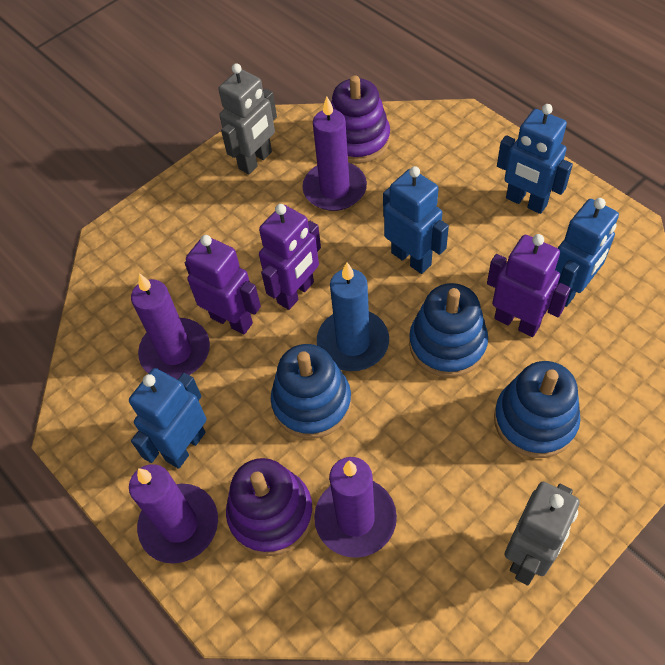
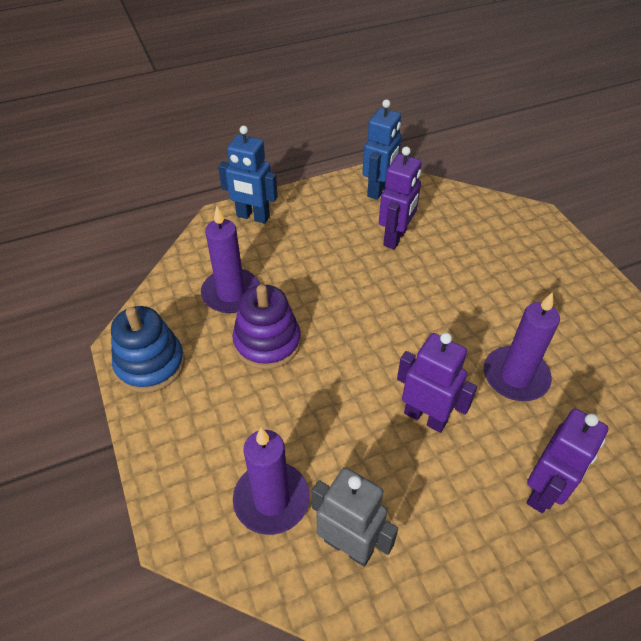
blue candle: [317,262,389,371] = 1 -> none = 0
blue robot: [129,368,206,469] [383,166,449,274] [497,104,573,214] [555,198,619,307] = 4 -> [218,125,278,224] [362,99,401,200] = 2
blue stacking toy: [271,344,352,439] [409,283,488,378] [494,361,580,458] = 3 -> [111,306,185,393] = 1
grey robot: [218,63,277,174] [504,482,580,585] = 2 -> [312,467,398,567] = 1
purple candle: [129,464,218,564] [131,273,210,379] [303,97,367,211] [314,457,397,558] = 4 -> [201,206,260,313] [233,428,310,535] [484,292,560,401] = 3
purple stacking toy: [226,458,314,556] [331,75,390,164] = 2 -> [233,285,301,369] = 1

